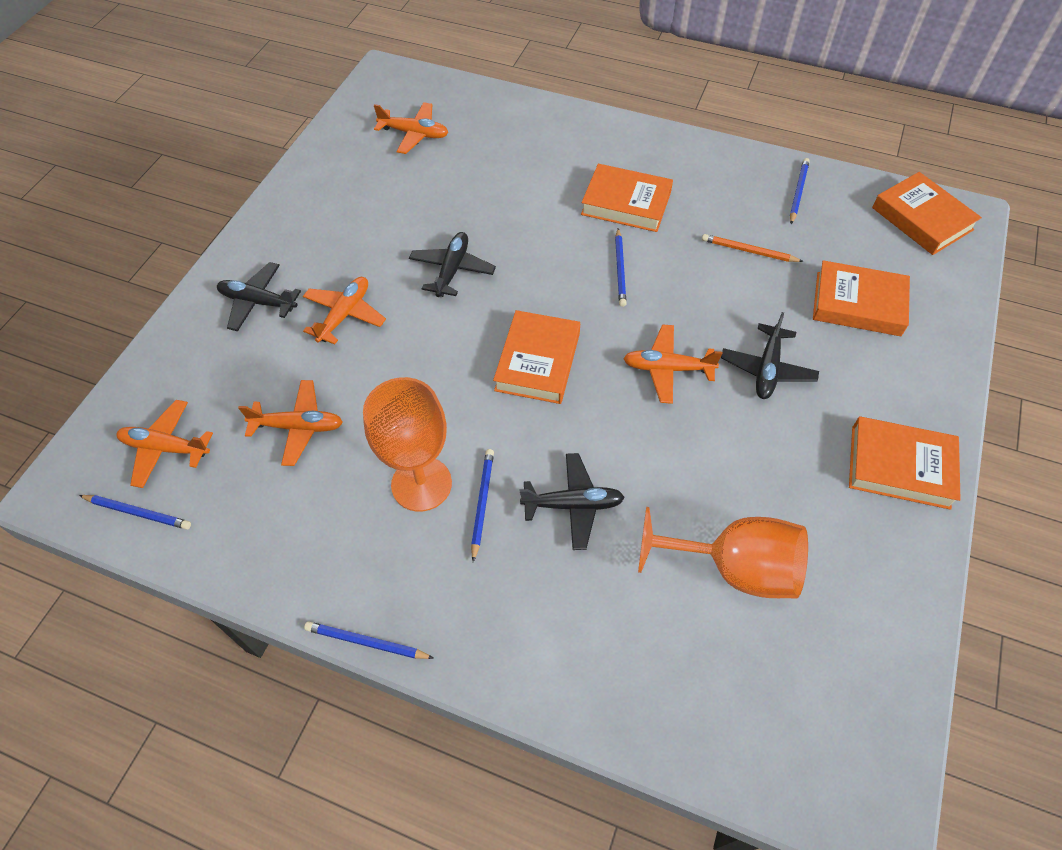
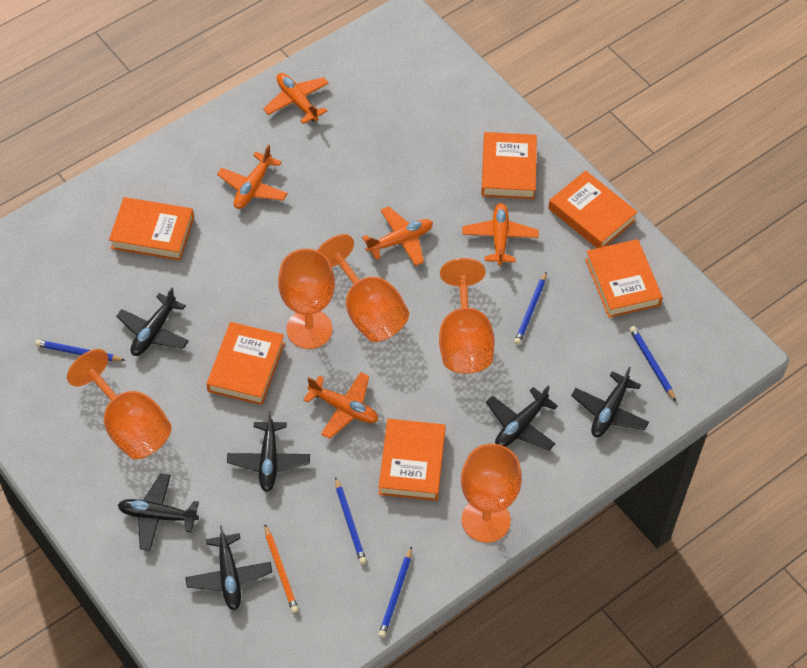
black plane: [217,262,301,331] [409,232,496,297] [520,453,625,550] [721,312,819,399] = 4 -> [116,287,189,356] [118,473,199,551] [185,525,272,610] [227,411,310,492] [486,385,558,451] [571,367,649,437] = 6
orange book: [493,310,580,404] [581,164,673,232] [813,260,910,336] [849,416,961,510] [872,172,982,255] = 5 -> [109,197,194,260] [207,322,285,405] [379,419,446,501] [481,132,537,199] [548,171,638,248] [585,239,663,318] = 6
orange goblet: [363,377,452,512] [638,507,808,598] = 2 -> [67,349,172,459] [278,249,335,349] [317,234,409,342] [439,258,495,374] [461,444,522,543] = 5

